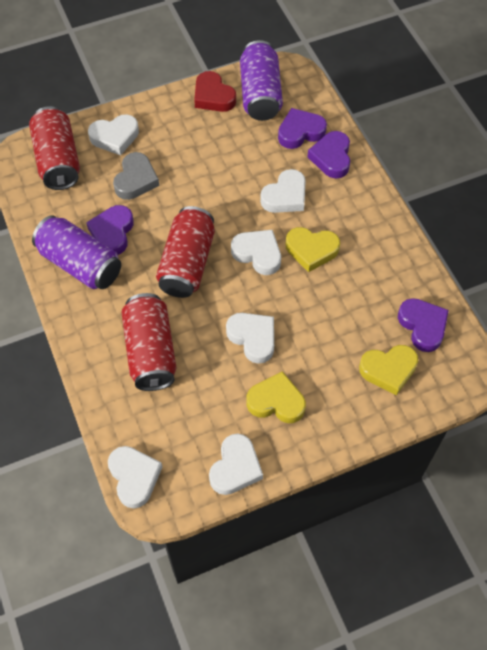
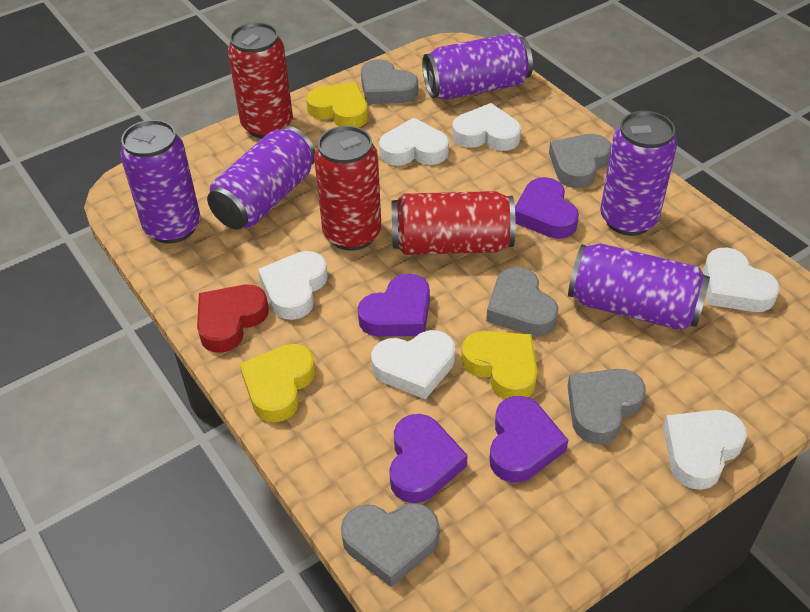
grey heart: [113,152,159,200] = 1 -> [341,503,439,587] [361,59,418,104] [486,267,559,336] [549,134,611,188] [567,369,646,444] = 5
purple can: [32,215,121,289] [240,40,283,121] = 2 -> [120,120,200,244] [207,126,315,230] [422,33,533,100] [568,243,710,331] [600,111,677,236] = 5

